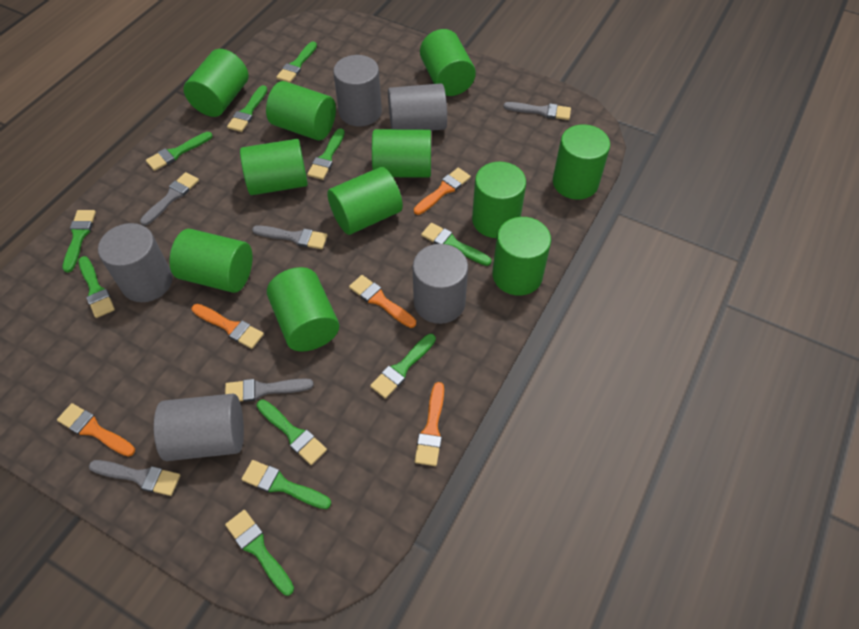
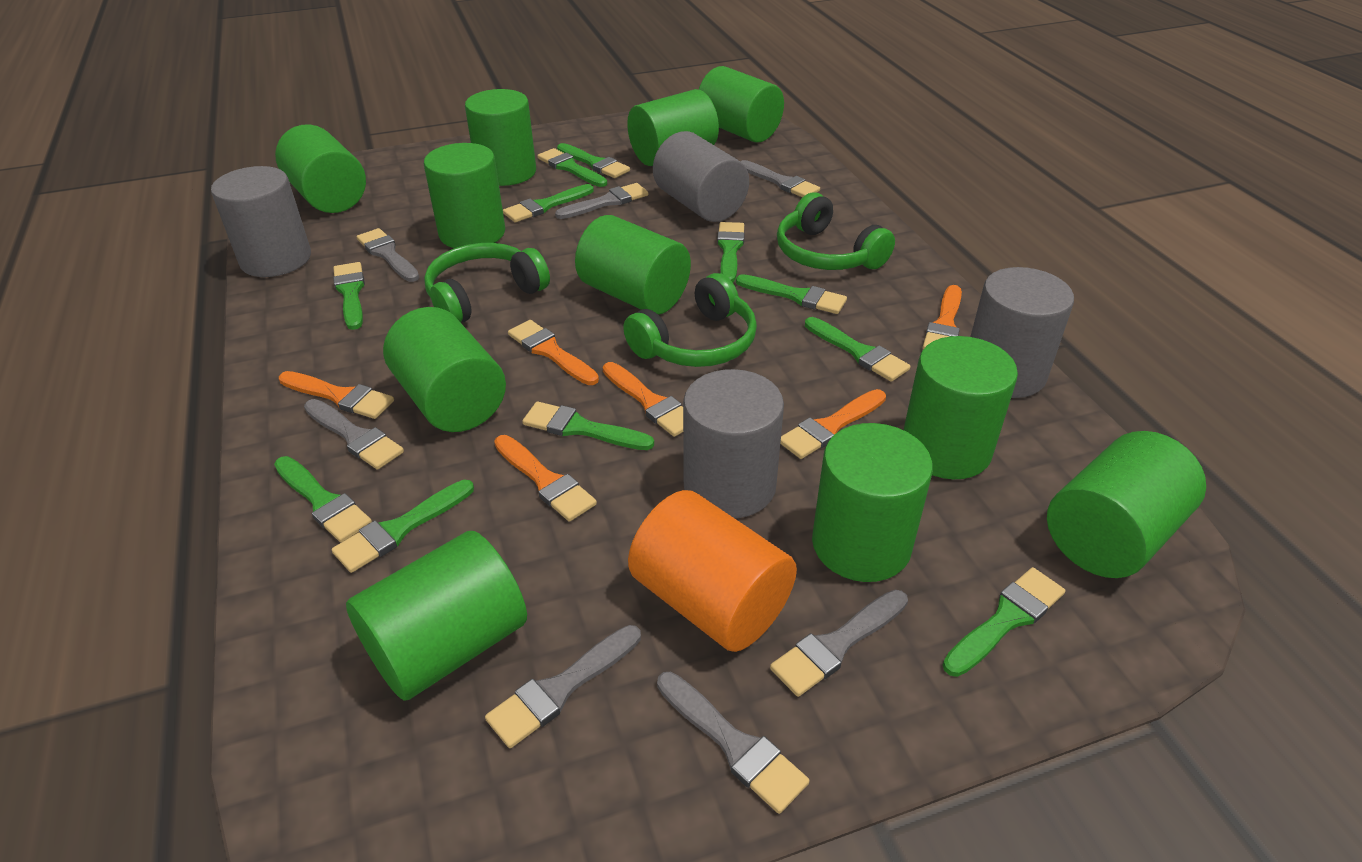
green headphones: none = 0 -> [424,243,550,322] [623,273,757,367] [777,192,895,270] = 3
grey brush: [89,460,180,496] [140,172,199,226] [225,378,314,402] [252,225,328,249] [503,102,571,120] = 5 -> [304,399,404,470] [357,228,419,282] [485,625,641,748] [555,183,648,219] [657,672,810,814] [740,160,820,197] [770,590,908,697] = 7
grey cylinder: [98,223,173,302] [154,394,244,461] [333,55,382,127] [388,83,447,131] [413,244,468,324] = 5 -> [211,166,311,277] [653,131,749,222] [683,369,784,518] [970,267,1074,398] = 4
orange brush: [57,403,135,457] [192,304,264,349] [349,275,416,328] [414,168,471,215] [415,382,444,466] = 5 -> [279,371,394,419] [494,435,597,522] [508,320,599,385] [603,362,683,437] [780,389,886,459] [923,285,962,349] = 6
orange cylinder: none = 0 -> [628,490,797,652] = 1

